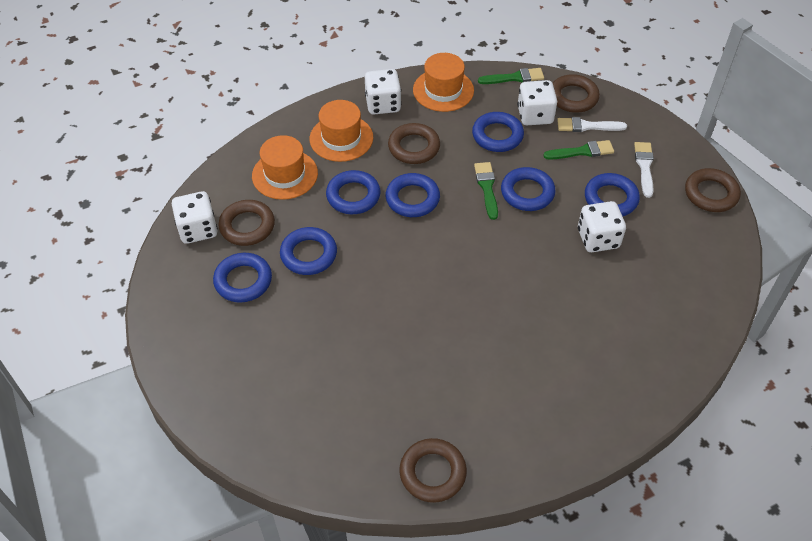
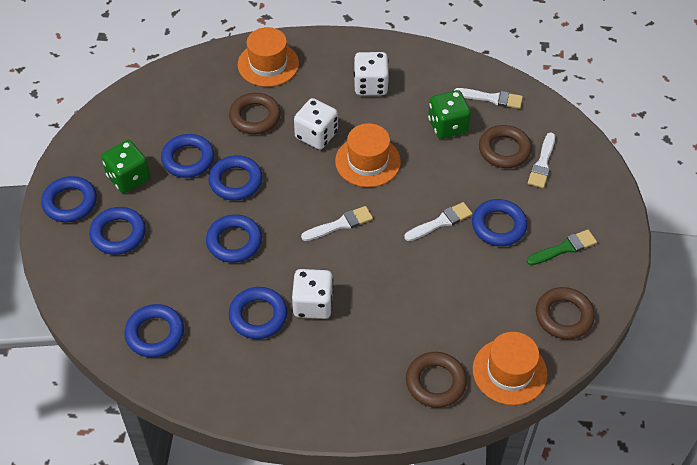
blue ring: [213,253,272,303] [280,227,337,275] [326,170,381,214] [386,173,440,217] [472,112,524,152] [501,167,556,211] [585,173,640,216] = 7 -> [41,176,97,222] [89,207,146,255] [124,304,184,358] [161,134,215,178] [206,214,262,263] [208,155,263,201] [229,287,288,339] [472,199,527,246] = 8
brown ring: [218,200,275,246] [388,123,440,164] [399,438,467,503] [553,74,600,113] [685,168,741,212] = 5 -> [229,93,281,135] [406,352,467,408] [479,125,532,168] [536,287,595,339] = 4
green brush: [474,162,498,220] [478,68,544,84] [543,140,614,160] = 3 -> [526,229,597,265] = 1
green dice: none = 0 -> [101,140,150,193] [428,90,471,139] = 2
white brush: [557,117,627,132] [634,142,654,198] = 2 -> [301,206,373,241] [404,202,472,241] [454,88,523,109] [528,132,555,188] = 4
white dice: [172,191,218,244] [365,69,401,115] [517,80,557,125] [578,201,626,252] = 4 -> [292,269,334,319] [294,98,338,150] [354,52,389,95] = 3

